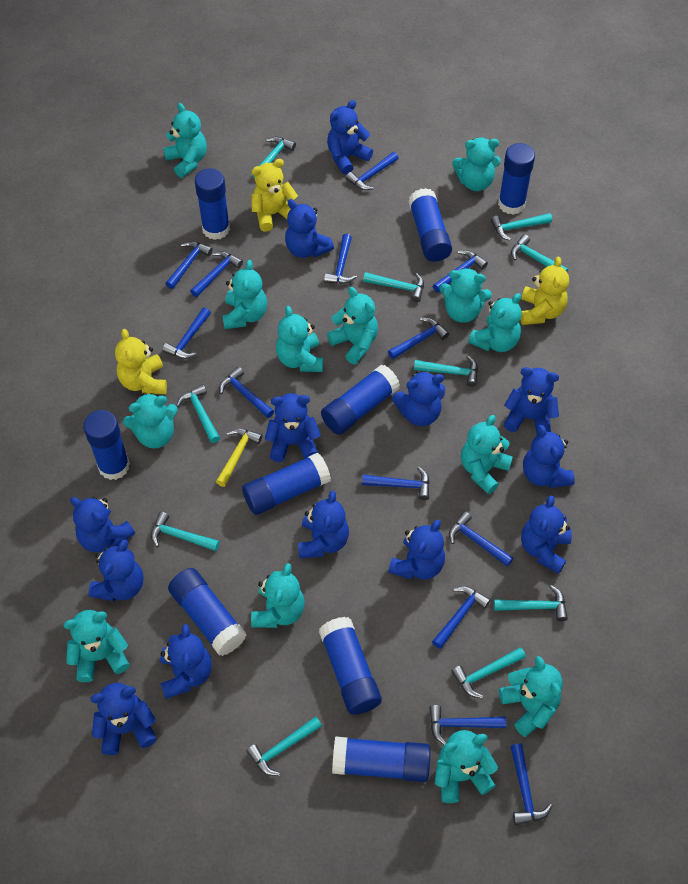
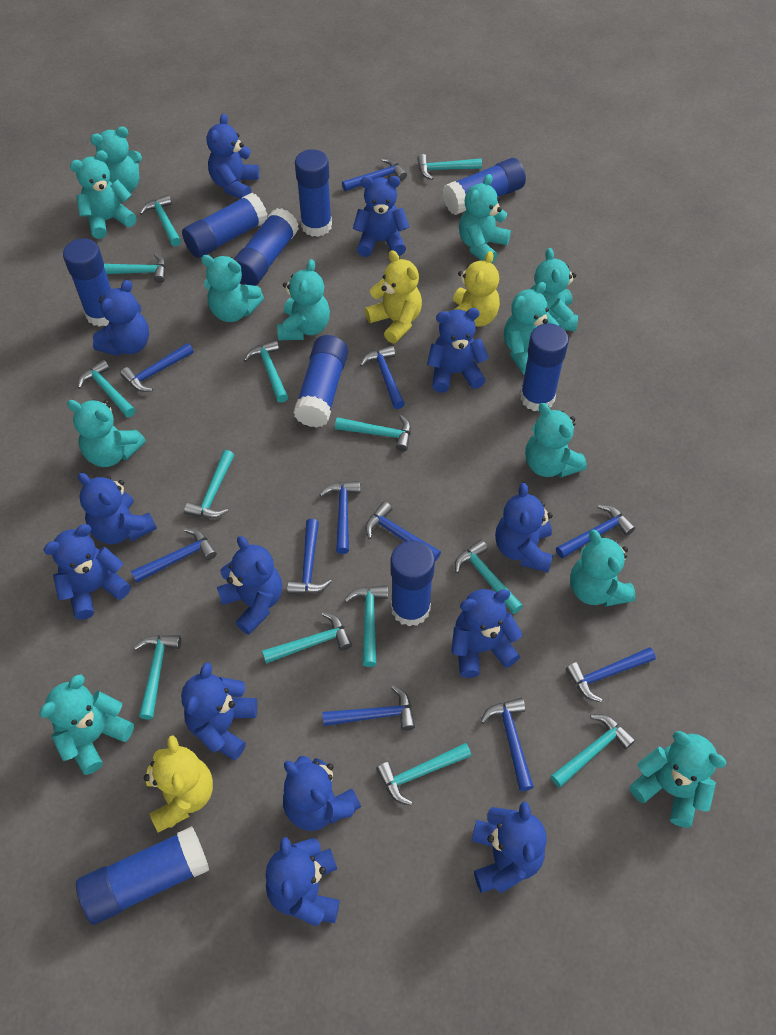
blue hammer: [162,308,211,359] [166,241,213,289] [190,251,243,297] [219,367,274,418] [324,234,357,284] [346,152,398,190] [362,467,430,500] [388,318,449,359] [429,705,506,745] [432,586,490,649] [433,250,488,293] [449,511,514,567] [510,744,553,825] = 13 -> [120,343,194,392] [131,528,217,583] [287,519,332,594] [319,481,361,554] [322,685,415,731] [342,158,407,191] [360,346,405,409] [366,501,441,561] [481,698,534,791] [556,505,635,559] [566,647,656,702] = 11
turquoise hammer: [151,512,220,551] [176,384,220,443] [246,716,322,776] [252,137,296,178] [363,272,424,302] [414,356,478,387] [451,647,526,698] [491,213,552,241] [494,585,568,621] [511,234,568,272] = 10 -> [78,359,135,417] [104,253,166,283] [134,635,181,720] [140,194,181,246] [184,450,234,518] [244,340,288,403] [262,612,352,664] [335,415,411,451] [344,586,388,667] [376,743,471,805] [417,154,482,180] [455,540,523,614] [550,714,635,787] = 13
turquoise teddy bear: [63,610,130,682] [123,393,178,448] [163,103,207,178] [222,260,267,329] [251,563,305,628] [276,306,323,372] [327,287,378,364] [435,730,498,803] [440,268,492,323] [453,137,501,191] [461,415,513,494] [468,293,521,352] [499,656,563,737] = 13 -> [39,674,134,775] [67,399,146,467] [70,150,137,239] [90,126,142,193] [201,255,264,322] [277,259,330,340] [459,174,511,263] [504,282,559,375] [525,403,587,478] [531,248,578,331] [570,529,636,607] [629,731,727,828] = 12
yellow hammer: [216,428,262,487] = 1 -> none = 0

